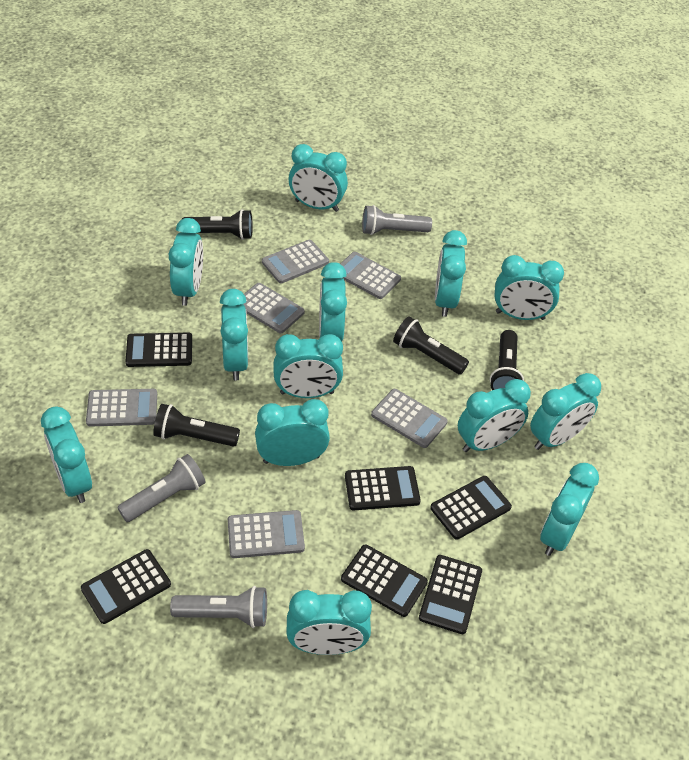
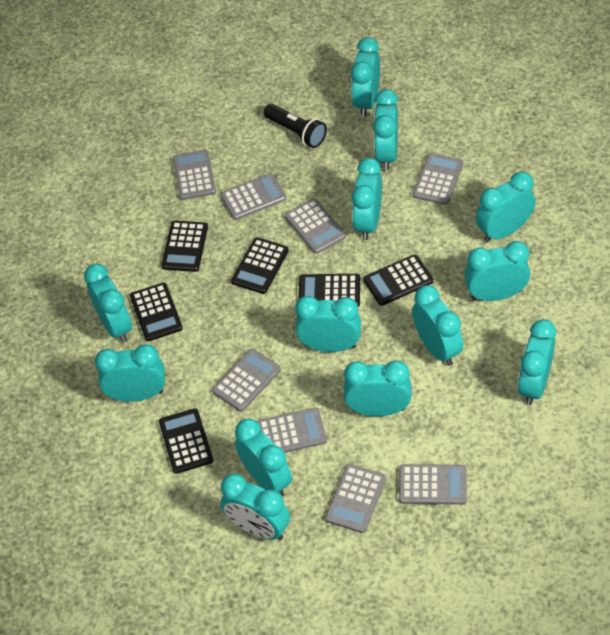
black flashlight: [153,404,240,447] [182,209,253,240] [393,316,469,375] [490,330,524,390] = 4 -> [264,104,327,148] = 1
grey calculator: [86,389,157,427] [228,510,305,558] [244,283,305,333] [262,240,329,284] [340,252,401,299] [371,389,448,448] = 6 -> [173,149,216,200] [212,349,281,412] [220,173,286,220] [257,408,327,453] [285,199,346,254] [325,464,386,533] [399,464,467,505] [413,153,463,205] = 8
grey flashlight: [117,454,205,522] [170,586,267,628] [362,205,432,235] = 3 -> none = 0

